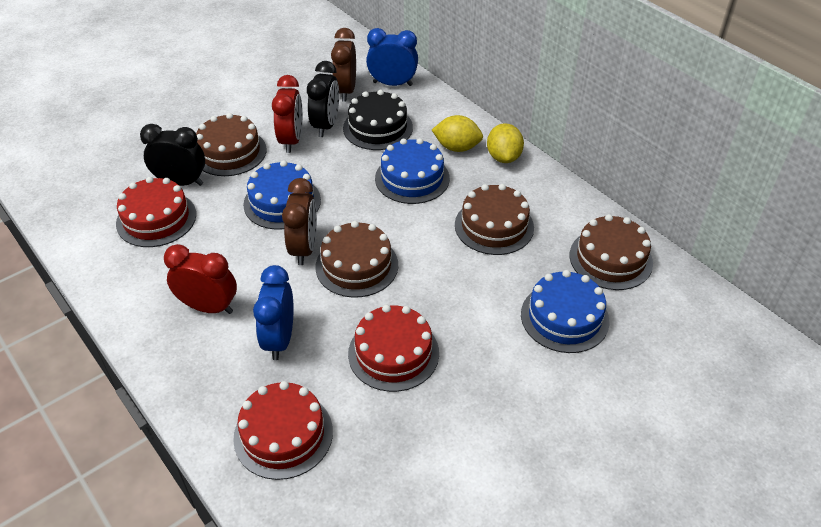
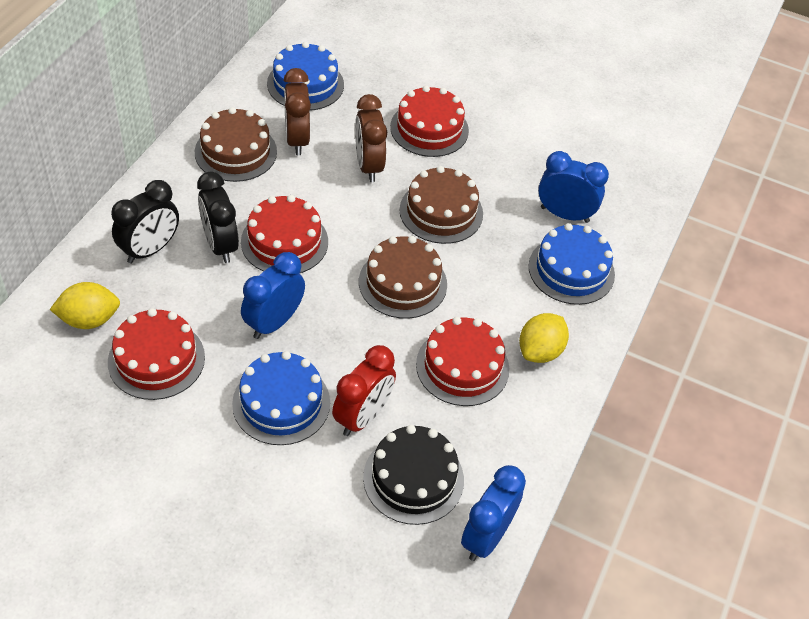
blue clock: [253,265,294,360] [366,28,418,86] = 2 -> [241,252,305,339] [461,465,526,561] [538,151,609,223] = 3
brown cake: [196,113,266,176] [315,221,398,298] [455,184,534,255] [570,214,653,290] = 4 -> [195,107,277,182] [359,236,447,319] [399,166,483,244] = 3
red cake: [116,177,196,247] [233,381,333,480] [348,305,439,392] = 3 -> [108,308,205,400] [241,195,328,273] [390,85,469,157] [416,317,509,406] = 4
red clock: [164,244,237,314] [272,75,303,153] = 2 -> [332,345,396,436] = 1

